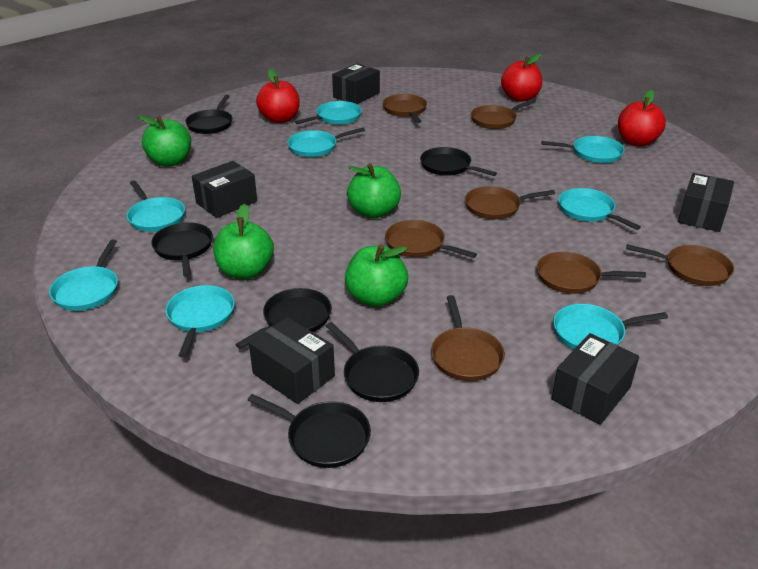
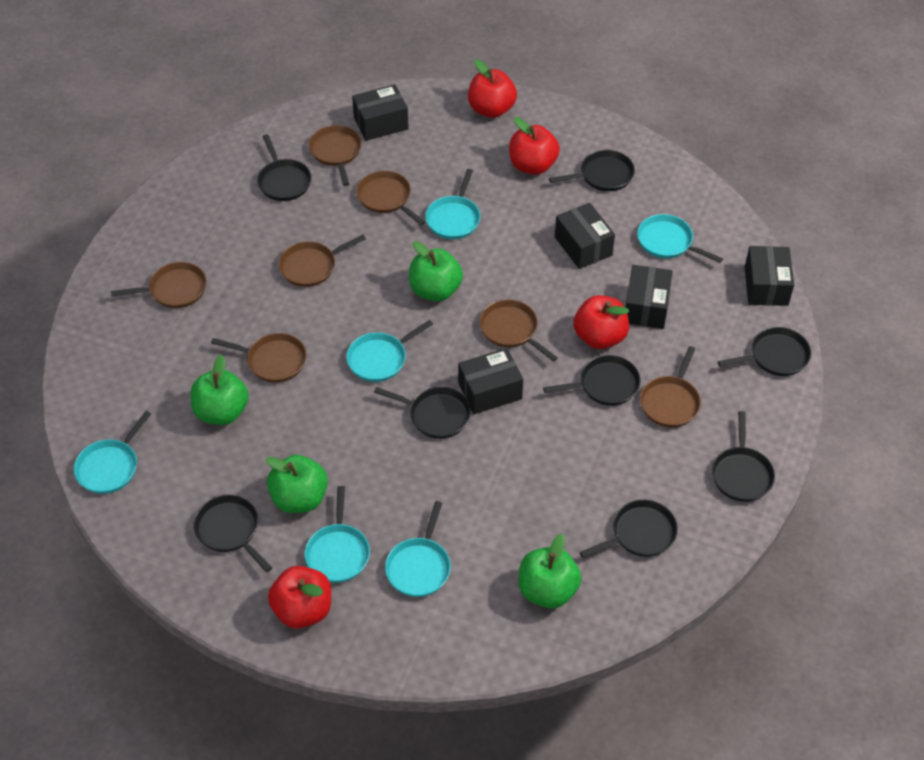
black pan: [151,222,213,277] [185,95,232,134] [235,288,332,349] [248,394,371,468] [326,322,419,402] [420,147,497,176] = 6 -> [194,495,272,572] [257,134,311,201] [374,387,471,439] [543,355,641,406] [549,150,635,191] [580,500,678,558] [712,411,775,502] [718,327,811,376] = 8
red apple: [256,69,300,123] [501,53,542,102] [618,90,666,147] = 3 -> [268,566,331,629] [468,60,517,118] [509,117,560,175] [574,295,629,349] = 4
turquoise pan: [49,240,118,311] [127,181,185,232] [166,285,235,358] [287,127,365,157] [295,101,362,125] [541,136,625,163] [553,304,668,349] [558,188,641,230] = 8 -> [74,411,151,494] [305,486,370,583] [346,320,433,382] [385,501,451,597] [425,169,480,239] [637,214,723,263] = 6

